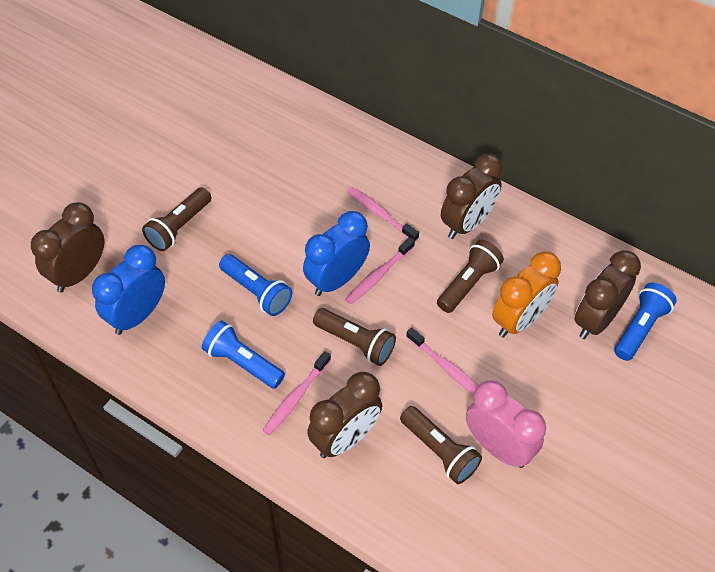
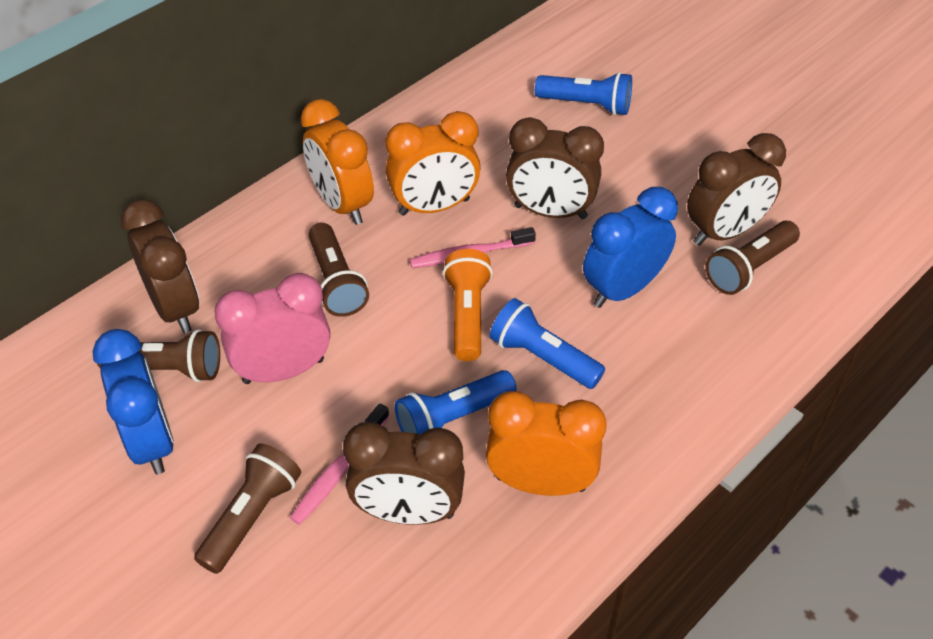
orange clock: [492,252,561,338] = 1 -> [301,99,374,225] [386,111,481,216] [486,391,607,496] = 3
orange flashlight: none = 0 -> [443,249,493,361] = 1
pink toothbrush: [262,351,331,435] [345,237,415,304] [347,187,419,242] [406,327,478,395] = 4 -> [290,403,389,525] [410,227,536,268] = 2

